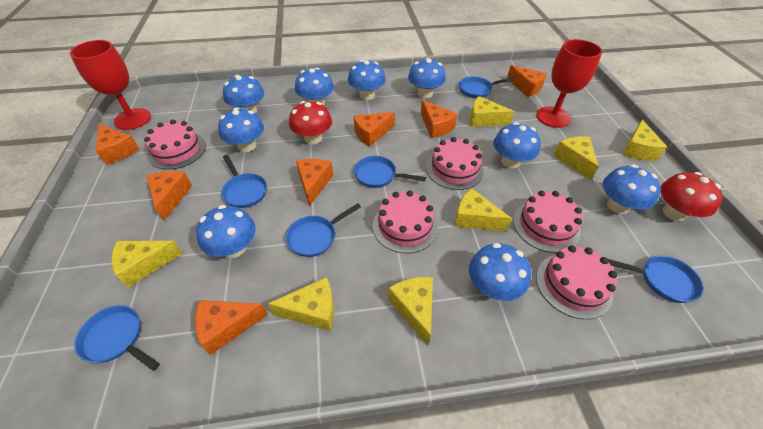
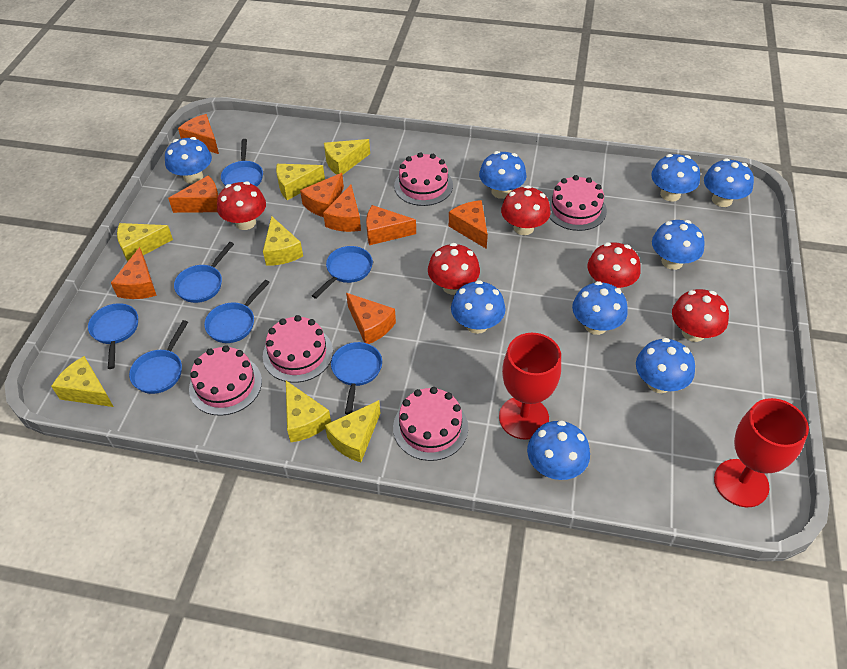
blue pan: [74,305,160,371] [221,155,267,208] [286,203,361,257] [354,156,426,188] [459,76,515,98] [608,256,703,303] = 6 -> [88,303,138,369] [129,320,188,394] [174,242,234,303] [204,280,270,343] [221,139,263,187] [312,246,373,299] [331,342,382,415] = 7
orange cheese: [95,124,140,164] [146,171,192,221] [195,300,268,355] [296,159,333,206] [354,112,395,147] [421,100,458,138] [507,65,547,97] = 7 -> [111,247,157,299] [168,176,219,213] [178,114,219,154] [300,173,344,217] [323,185,361,232] [346,293,396,344] [366,205,416,245] [449,200,488,249] = 8
red mushroom: [289,101,332,144] [661,172,723,221] = 2 -> [217,181,266,230] [428,243,480,295] [501,185,551,235] [588,242,641,289] [672,289,729,342] = 5

